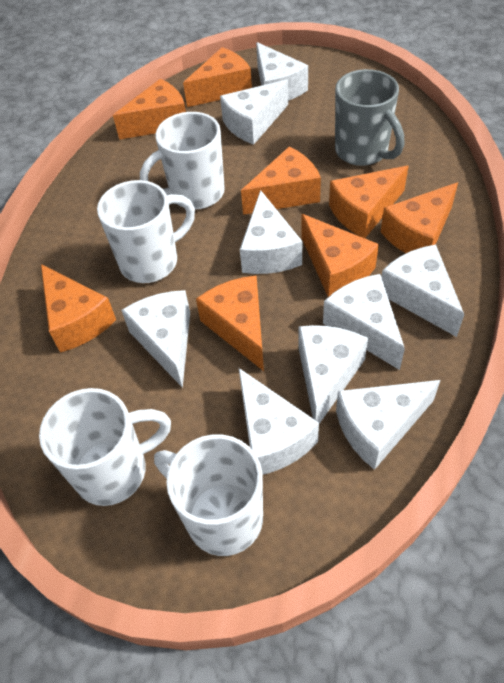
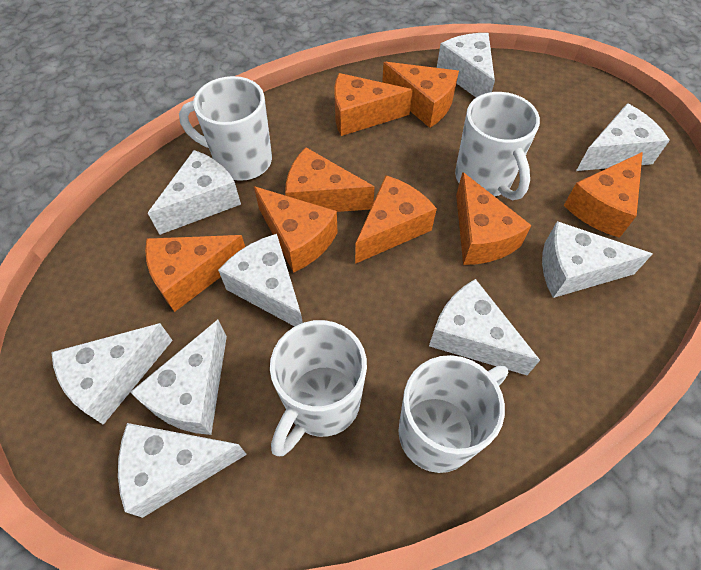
grey mug: [335,69,404,166] = 1 -> none = 0

